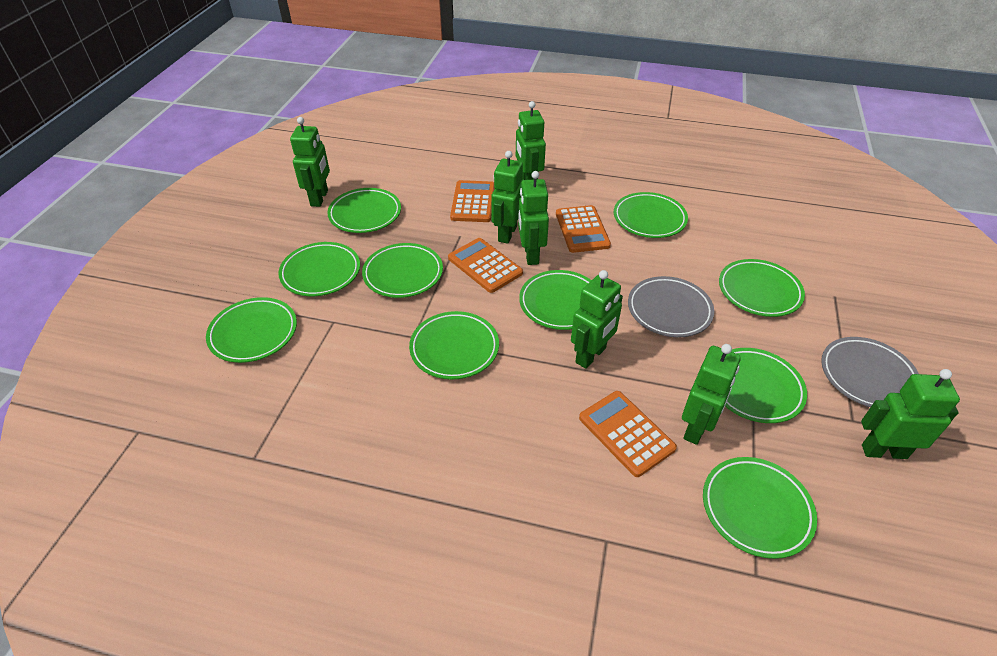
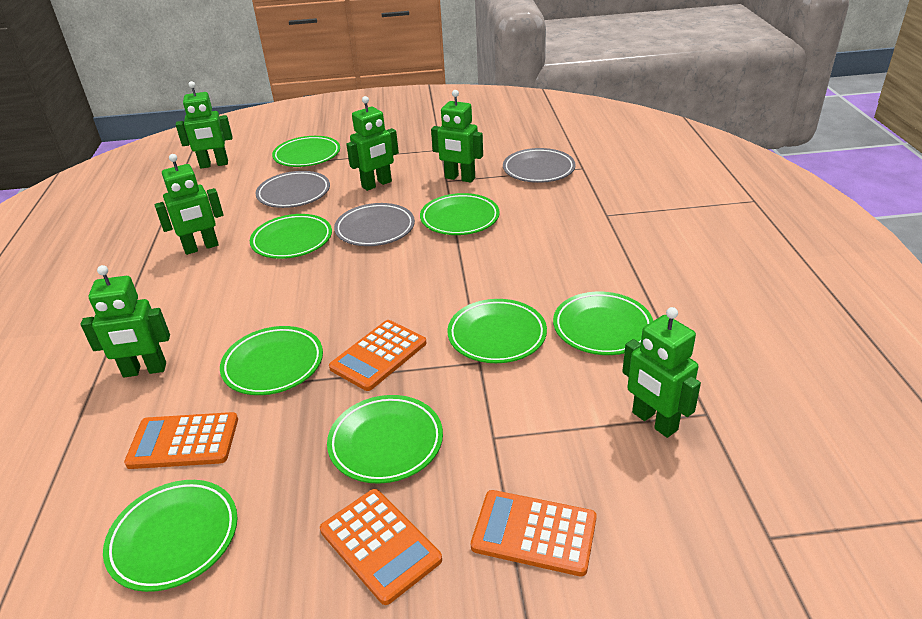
green plate: [206,297,297,363] [278,242,360,296] [327,188,401,233] [362,243,443,298] [409,311,499,379] [519,270,592,330] [614,192,688,238] [703,457,817,559] [719,259,805,317] [725,348,807,423] = 10 -> [103,480,237,592] [220,326,323,395] [250,214,332,259] [272,136,340,167] [327,395,443,484] [420,193,500,235] [447,299,547,363] [553,292,653,355] = 8
green robot: [290,117,330,207] [491,151,524,244] [516,101,546,180] [518,171,549,265] [571,270,623,369] [682,344,741,445] [861,369,960,459] = 7 -> [81,265,170,378] [154,154,223,255] [176,81,232,168] [346,96,399,191] [431,90,483,183] [622,307,701,438] = 6
grey plate: [628,276,714,337] [821,337,919,407] = 2 -> [255,171,330,208] [334,203,415,246] [503,148,576,183] = 3

